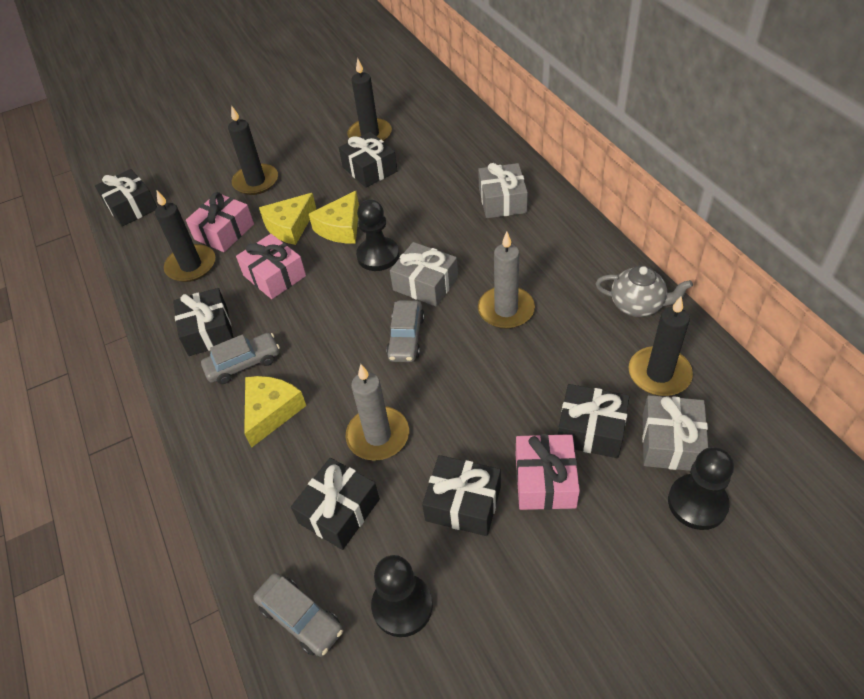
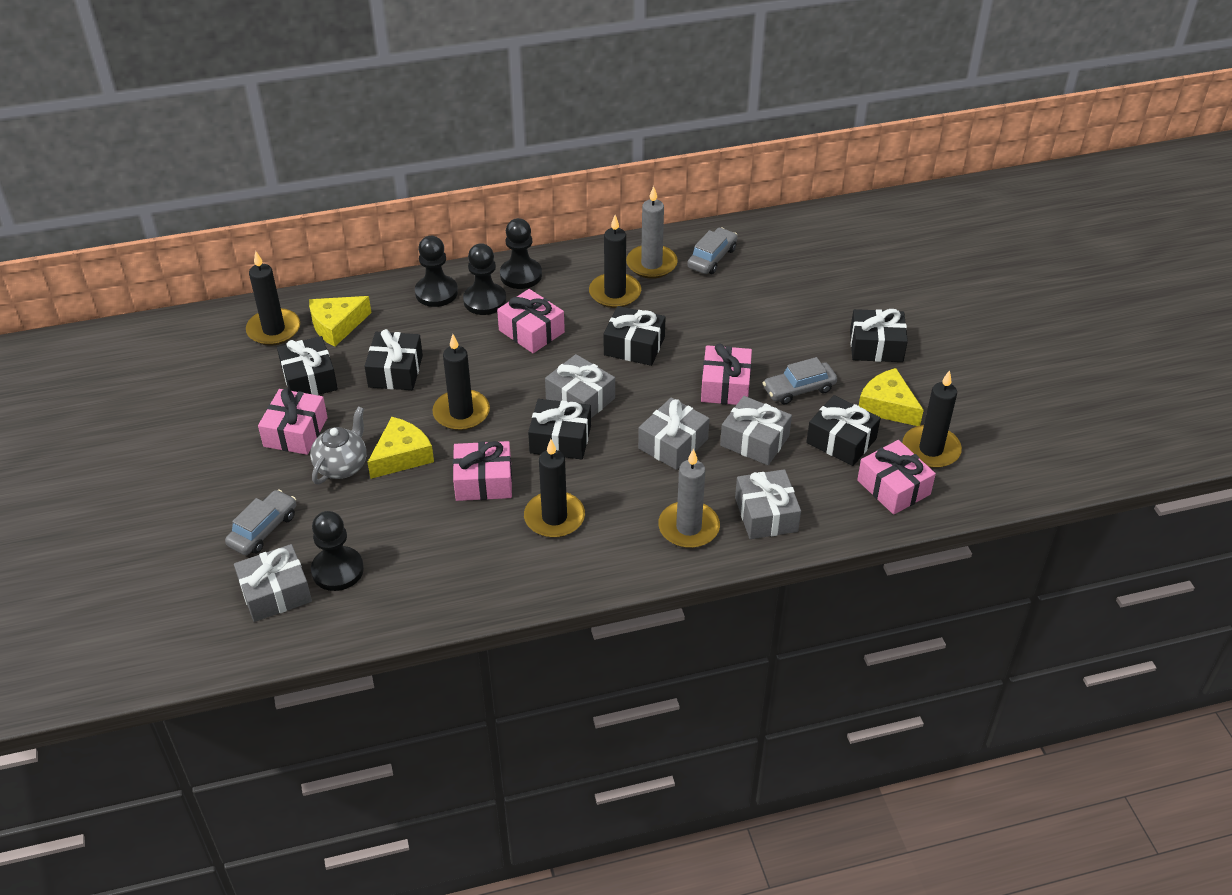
black candle: [155,191,215,282] [228,105,278,195] [347,58,392,141] [629,296,693,396] = 4 -> [246,251,300,346] [432,334,490,431] [524,439,585,538] [589,215,641,308] [903,370,962,468] = 5
black pawn: [356,199,399,271] [371,555,433,637] [668,447,734,530] = 3 -> [311,511,364,591] [415,236,458,307] [463,243,506,315] [500,218,542,289] = 4
grey gift: [390,242,458,307] [478,163,528,218] [642,395,708,471] = 3 -> [234,544,312,622] [545,354,615,418] [638,397,710,470] [720,396,792,465] [735,469,801,539] = 5
pink gift: [186,192,254,252] [236,234,306,299] [516,434,580,510] = 3 -> [258,388,328,455] [453,441,512,501] [497,289,565,353] [701,343,752,405] [857,440,936,515] = 5

